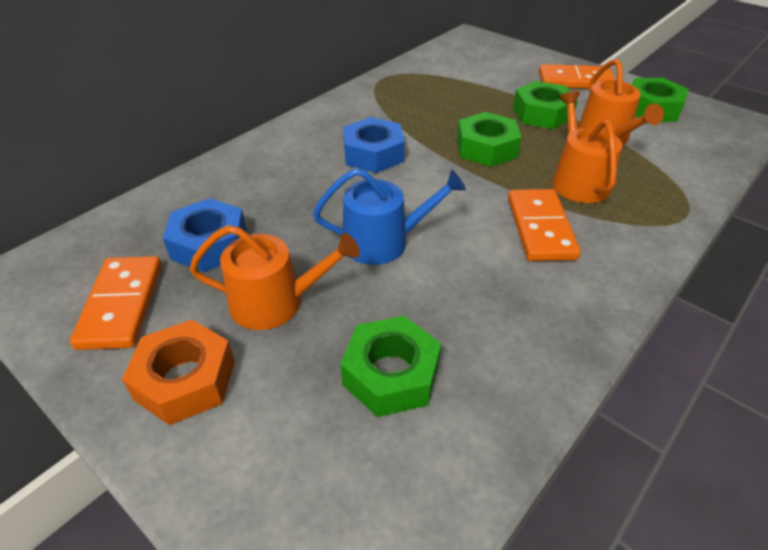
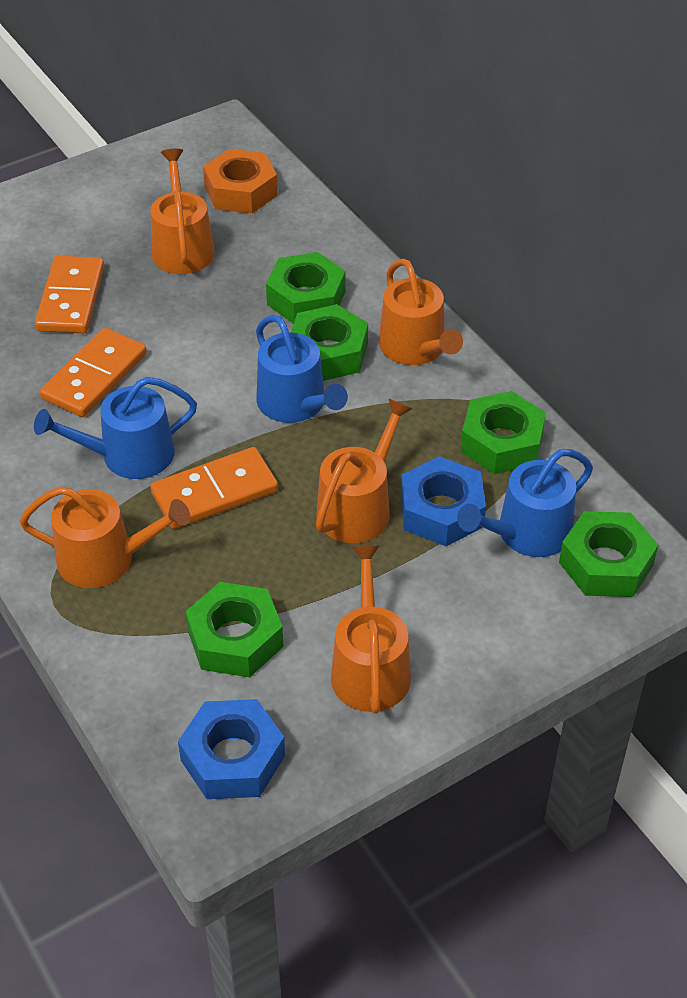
blue watering can: [313,169,466,265] = 1 -> [34,377,197,479] [256,315,348,423] [457,449,593,557] = 3
green nut: [340,316,441,417] [457,112,522,167] [513,81,578,129] [632,78,689,122] = 4 -> [185,582,284,678] [266,252,345,324] [291,304,368,381] [460,391,546,474] [559,511,658,597] = 5
orange watering can: [189,225,360,330] [552,91,623,203] [578,59,664,145] = 3 -> [19,486,190,588] [150,149,214,274] [316,399,412,543] [331,546,411,714] [379,259,463,365] = 5

